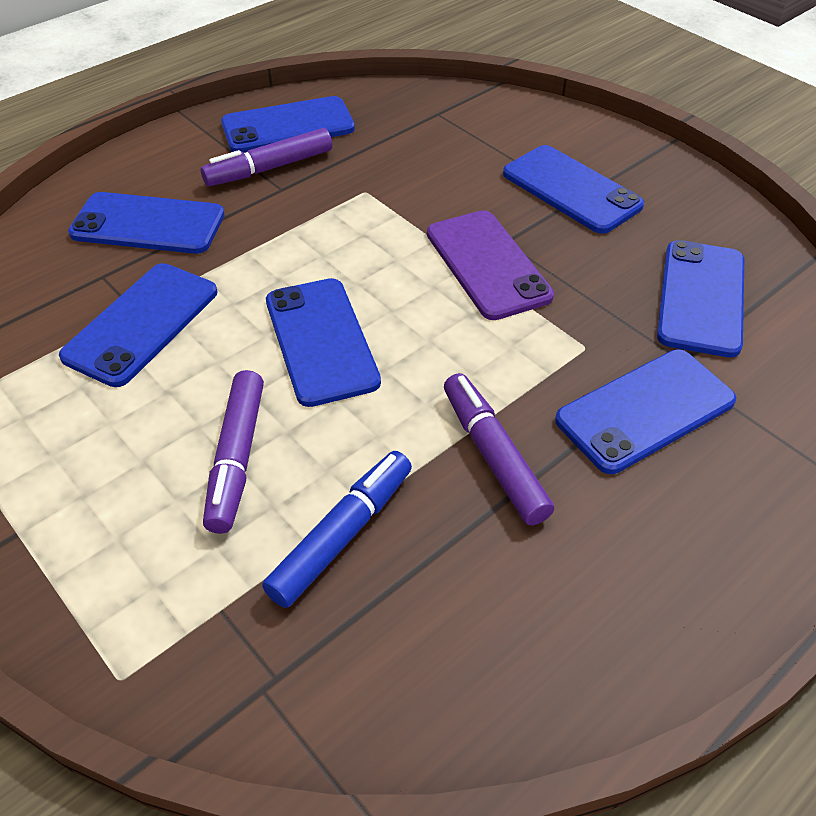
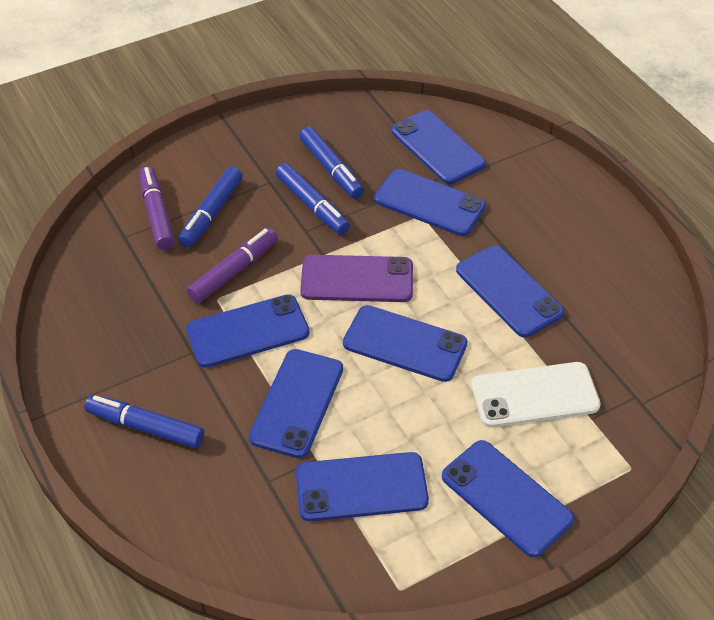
blue marker: [262,451,412,608] = 1 -> [85,395,204,448] [178,167,243,248] [275,163,350,235] [299,127,364,199] = 4
blue phone: [59,263,217,387] [68,192,225,254] [221,96,355,153] [266,278,381,407] [503,145,644,234] [555,350,736,474] [657,240,744,358] = 7 -> [186,294,310,368] [249,349,343,458] [296,452,429,521] [343,305,468,382] [374,169,486,236] [391,110,486,184] [442,440,574,557] [456,245,564,337] = 8
purple marker: [201,128,332,186] [203,370,264,534] [444,373,554,525] = 3 -> [139,166,175,250] [187,228,278,303] = 2
white phone: none = 0 -> [471,362,601,428] = 1

